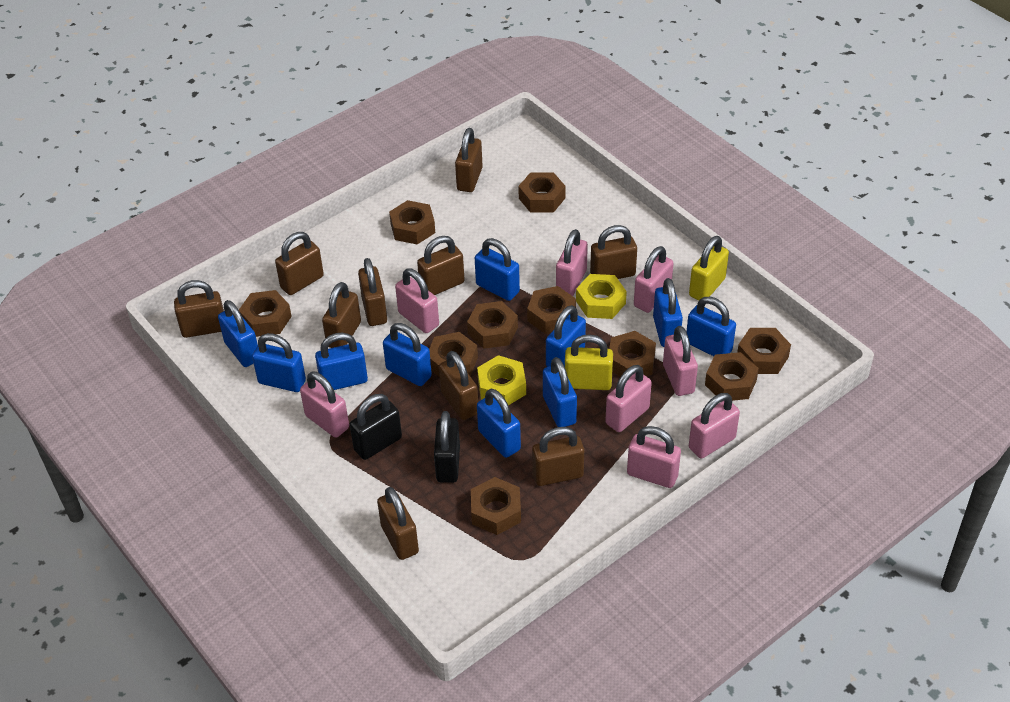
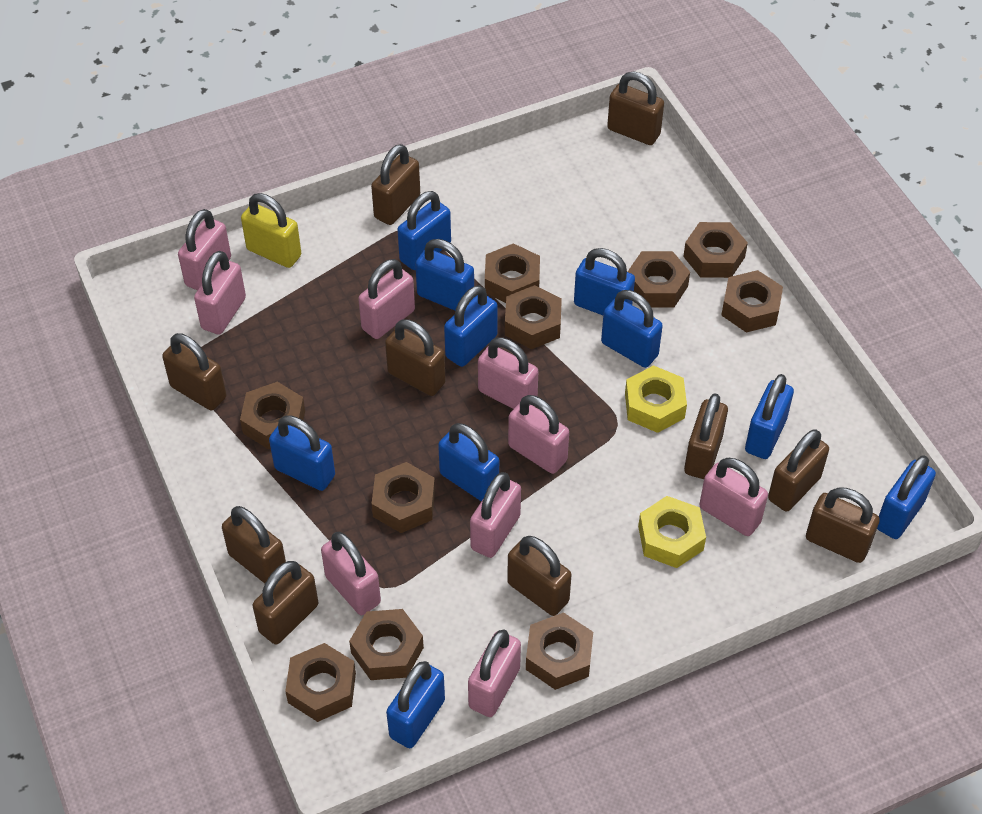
black padlock: [350,394,402,460] [434,411,460,483] = 2 -> none = 0
pink padlock: [300,372,349,438] [395,268,439,333] [556,229,588,296] [605,365,652,432] [627,426,681,488] [634,246,674,313] [663,326,698,396] [689,393,740,459] = 8 -> [178,209,231,291] [194,251,246,335] [321,532,381,615] [358,259,415,339] [468,630,521,717] [470,472,521,558] [478,338,538,409] [508,395,569,474] [699,458,768,536] = 9
yellow padlock: [565,334,613,390] [689,236,729,300] = 2 -> [241,193,301,268] = 1

